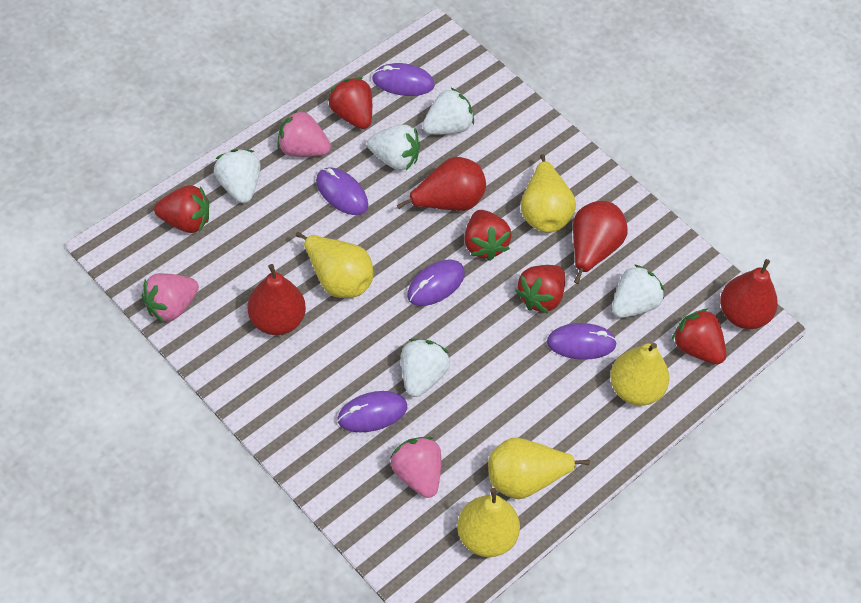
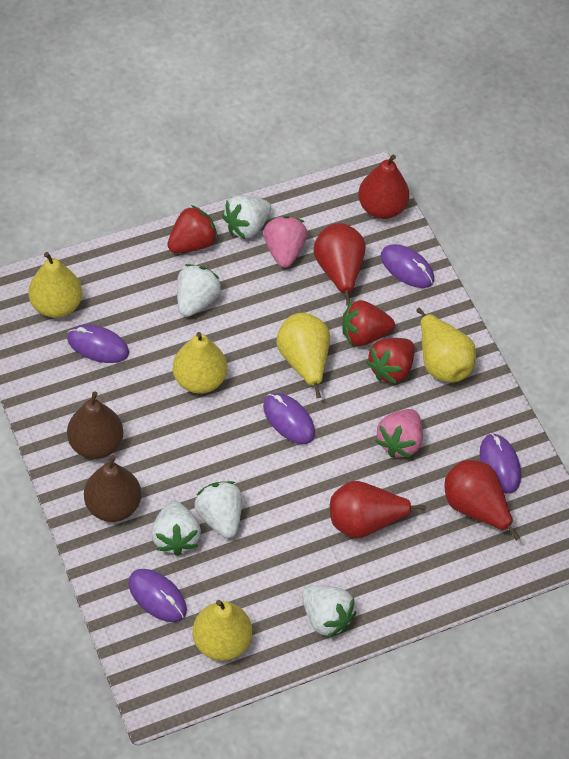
brown pear: none = 0 -> [67,392,123,459] [84,455,141,522] = 2
pink strawberry: [142,273,199,323] [277,109,331,157] [390,437,441,498] = 3 -> [263,216,308,268] [375,409,423,458] = 2
red strawberry: [154,185,209,233] [328,77,372,129] [464,210,511,261] [515,265,565,313] [672,308,727,364] = 5 -> [167,205,218,253] [342,300,395,346] [366,338,415,384] = 3

